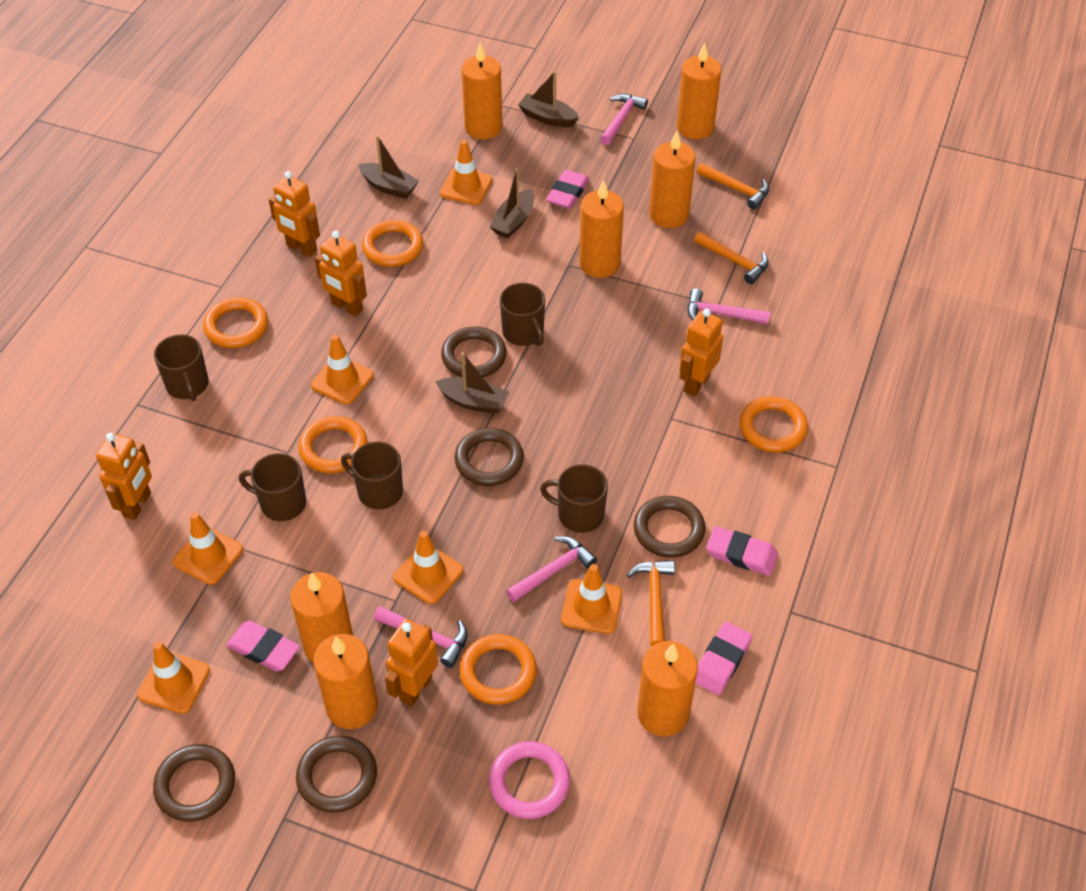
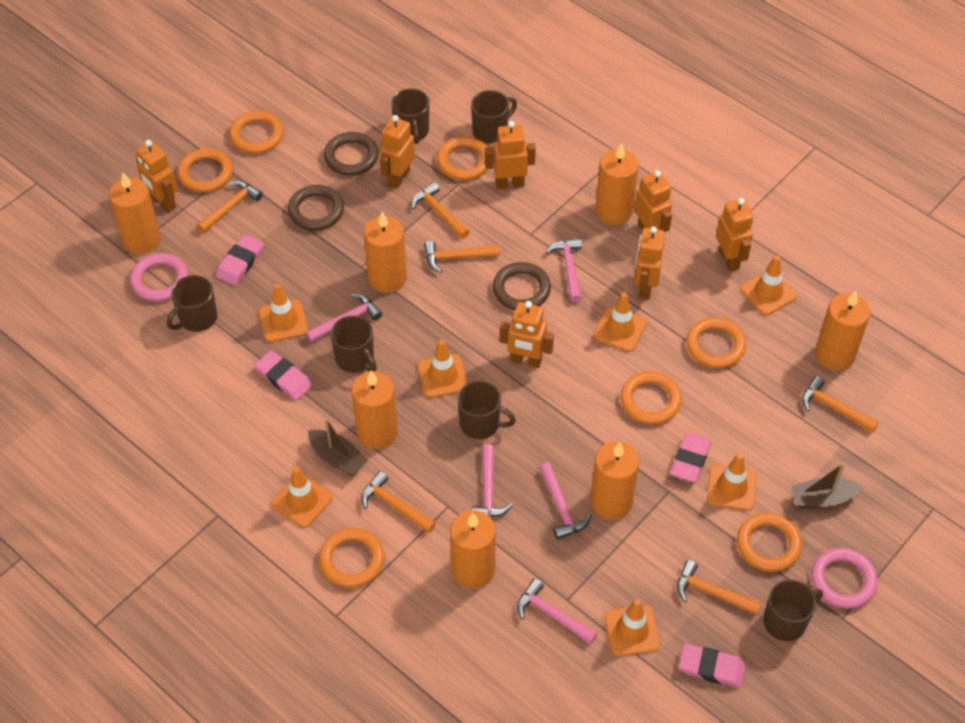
brown boat: [358,135,419,199] [435,352,509,414] [489,168,534,239] [518,71,579,127] = 4 -> [308,418,368,476] [791,463,862,508] = 2
brown mug: [154,334,209,401] [239,453,306,521] [341,442,403,509] [500,283,545,346] [540,464,608,533] = 5 -> [167,275,217,332] [330,315,377,373] [391,88,429,144] [458,381,516,439] [471,90,517,144] [763,580,823,641] = 6
brown ring: [153,744,235,822] [296,736,377,813] [441,326,507,377] [454,428,524,486] [634,496,706,558] = 5 -> [288,185,344,231] [324,132,379,176] [493,262,551,310] = 3
orange hammer: [627,560,675,646] [694,232,769,284] [696,163,769,210] = 3 -> [197,181,263,233] [361,471,436,533] [411,182,470,239] [424,241,500,273] [677,560,761,615] [802,376,879,433] = 6
orange ring: [203,297,268,348] [298,416,368,473] [362,220,423,267] [460,634,537,705] [739,396,808,453] = 5 -> [177,148,233,192] [229,111,284,154] [319,528,384,588] [437,136,488,180] [621,371,682,425] [687,317,746,368] [737,513,802,572] = 7
orange robot: [96,433,152,520] [269,171,320,257] [315,231,367,317] [385,619,438,707] [679,309,723,397] = 5 -> [136,140,178,213] [380,115,415,189] [485,121,536,189] [499,301,554,368] [634,170,672,232] [634,226,665,299] [716,198,753,272] = 7
orange traffic cone: [137,642,210,714] [173,512,243,585] [311,335,374,405] [393,531,463,604] [440,140,492,205] [561,564,622,634] = 6 -> [259,284,308,342] [272,466,333,528] [418,340,468,398] [593,292,647,352] [605,599,660,656] [707,453,757,511] [740,255,797,315] = 7
pink hammer: [374,606,468,668] [506,536,597,602] [600,94,648,145] [688,289,770,324] = 4 -> [306,294,382,343] [471,444,513,517] [517,579,598,644] [539,463,592,540] [545,238,582,303] = 5
pink ring: [489,741,570,819] = 1 -> [130,253,189,302] [811,548,878,609] = 2

